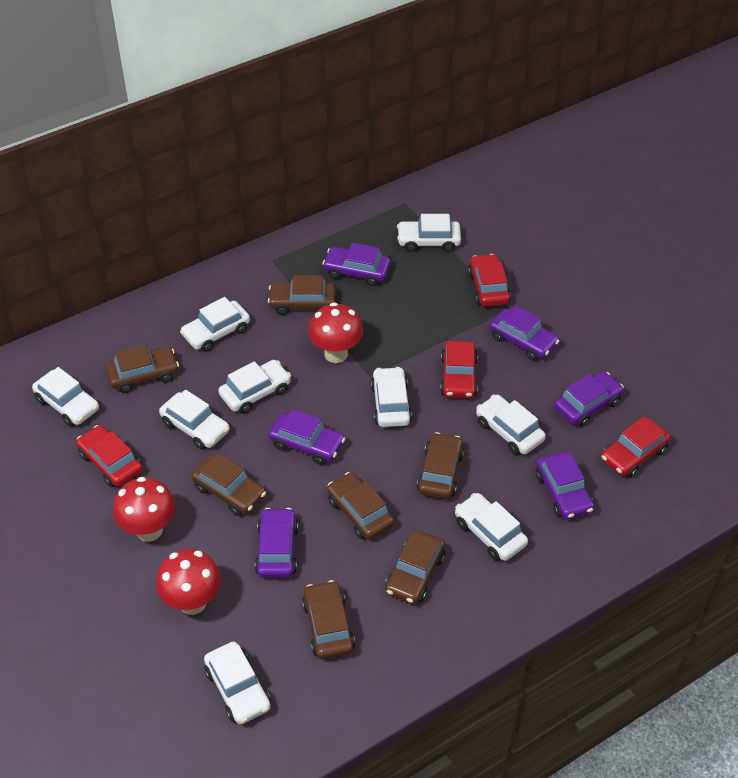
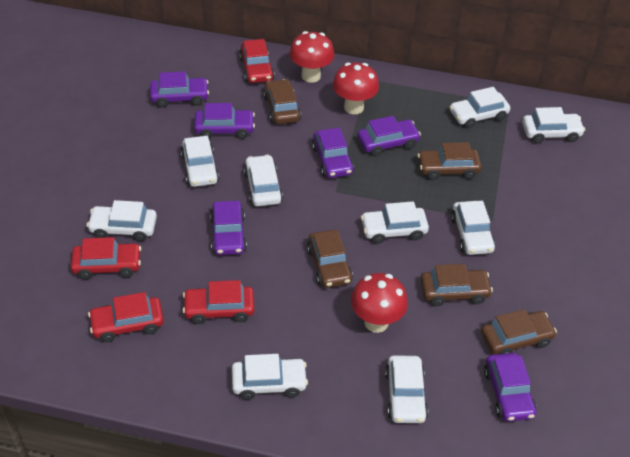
brown car: [105,345,179,393] [192,453,266,516] [268,275,335,315] [302,580,355,660] [327,472,394,540] [385,530,445,604] [417,432,464,499] = 7 -> [263,79,301,124] [307,230,353,288] [418,142,482,180] [420,264,493,306] [481,309,557,354] = 5

